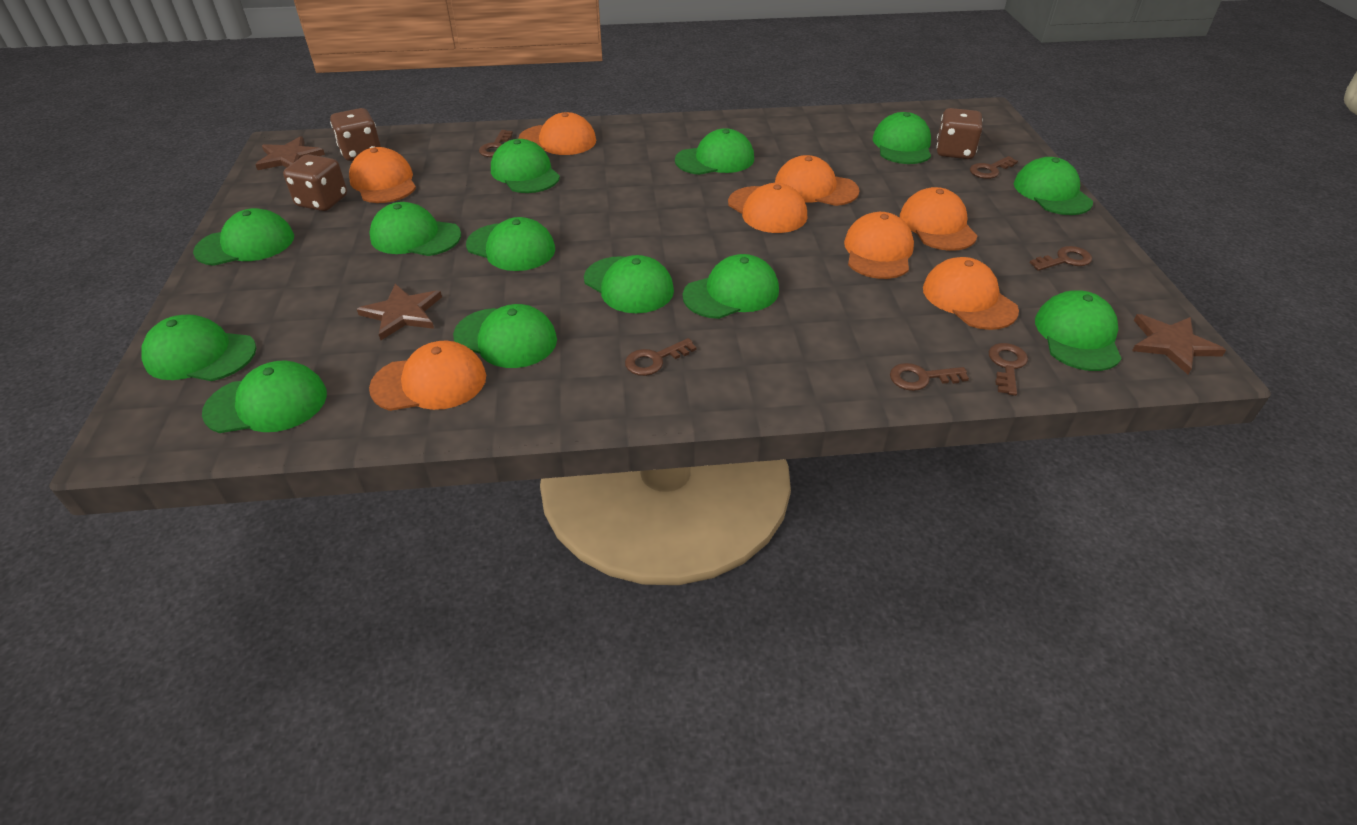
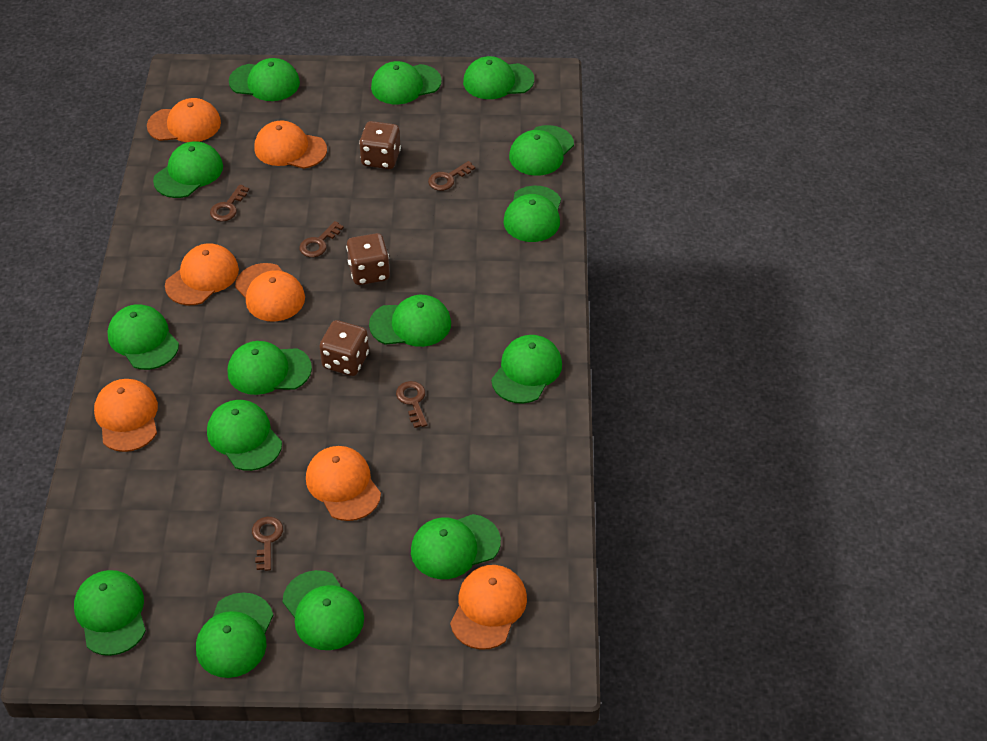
brown key: [479,130,513,157] [625,338,697,376] [890,363,969,391] [970,156,1018,179] [989,343,1028,396] [1030,246,1092,271] = 6 -> [210,184,249,222] [252,517,283,571] [299,221,344,257] [396,381,427,428] [428,161,475,191] = 5
brown star: [255,136,325,170] [357,284,442,340] [1132,314,1226,374] = 3 -> none = 0
green cap: [141,315,256,381] [193,208,294,266] [202,360,327,433] [369,202,461,256] [453,304,557,368] [466,217,555,271] [491,139,560,193] [584,255,674,313] [675,128,754,175] [683,254,779,319] [873,112,931,164] [1014,157,1093,215] [1035,291,1122,371] = 13 -> [74,570,146,656] [107,304,179,370] [153,141,223,198] [196,593,273,678] [207,400,282,471] [228,341,312,395] [229,58,300,101] [283,570,364,650] [369,295,451,347] [371,61,442,104] [411,514,501,579] [463,56,534,99] [491,335,562,404] [504,186,561,242] [509,125,574,176] = 15
orange cap: [349,147,416,203] [369,341,486,411] [518,112,596,155] [728,183,807,233] [775,155,860,206] [844,212,914,279] [900,187,977,251] [923,257,1019,330] = 8 -> [94,379,158,452] [147,98,221,142] [165,244,239,305] [235,263,305,321] [254,121,327,169] [306,446,381,521] [450,565,527,650] = 7

